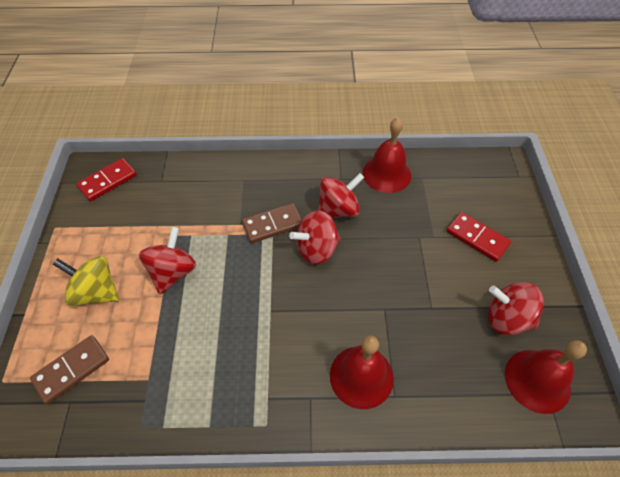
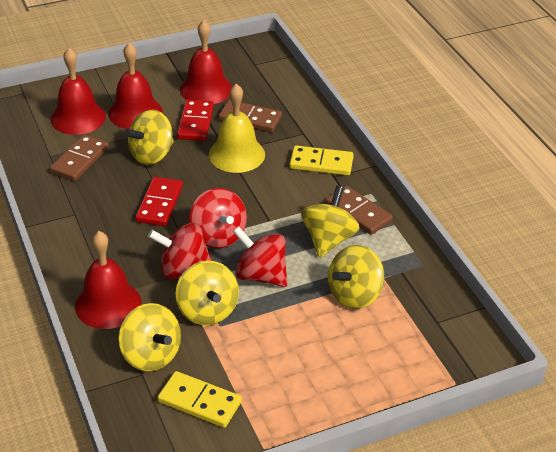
brown domino: [30,335,109,404] [242,203,302,243] = 2 -> [50,134,109,181] [218,100,282,132] [325,186,393,235] = 3
red bell: [330,336,394,409] [363,117,411,193] [505,340,587,414] = 3 -> [51,48,106,135] [75,231,142,329] [108,43,163,129] [180,20,232,104] = 4
red spinning top: [139,227,196,294] [289,210,341,265] [318,173,365,218] [488,282,544,335] = 4 -> [148,223,212,279] [189,188,247,248] [233,226,287,287] = 3
yellow bell: none = 0 -> [209,84,265,173] = 1
yellow domino: none = 0 -> [158,371,242,428] [289,145,354,175] = 2
yellow spinning top: [53,256,119,306] = 1 -> [118,303,181,371] [125,109,174,165] [175,261,239,325] [301,186,360,258] [328,245,384,309] = 5

